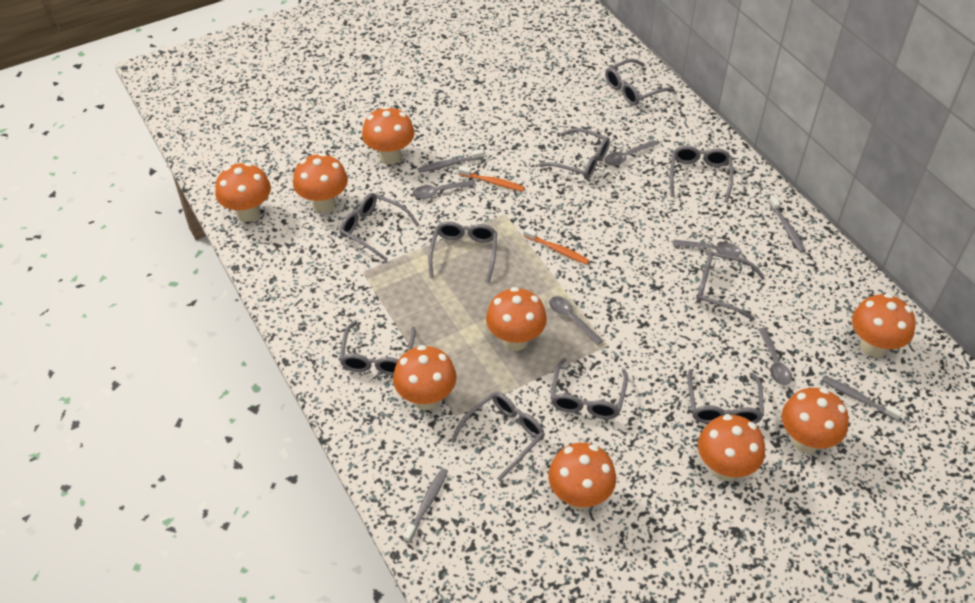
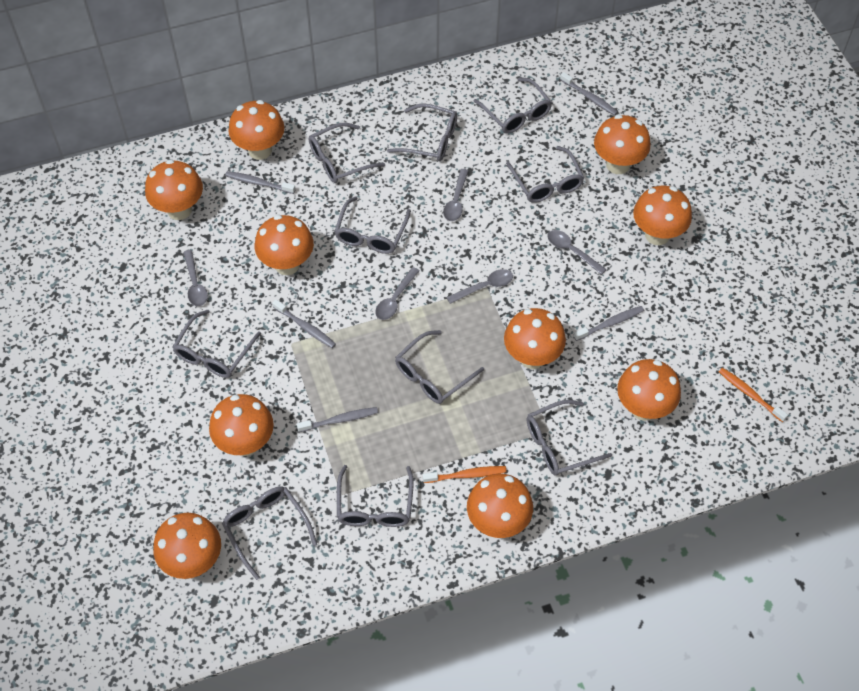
grey toothbrush: [403,468,448,543] [418,149,484,173] [769,196,806,253] [821,376,902,421] = 4 -> [225,171,296,194] [272,300,336,348] [297,407,378,432] [560,72,618,116] [574,306,644,341] = 5
orange mushroom: [215,162,271,222] [293,153,348,213] [362,106,415,165] [393,345,457,410] [486,287,547,351] [548,443,616,510] [698,414,765,481] [782,388,849,453] [852,293,916,357] = 9 -> [145,160,203,220] [153,512,221,579] [209,394,274,456] [228,100,285,160] [255,215,314,275] [467,474,533,538] [504,308,566,369] [594,115,650,174] [617,359,681,421] [633,186,692,245] = 10

